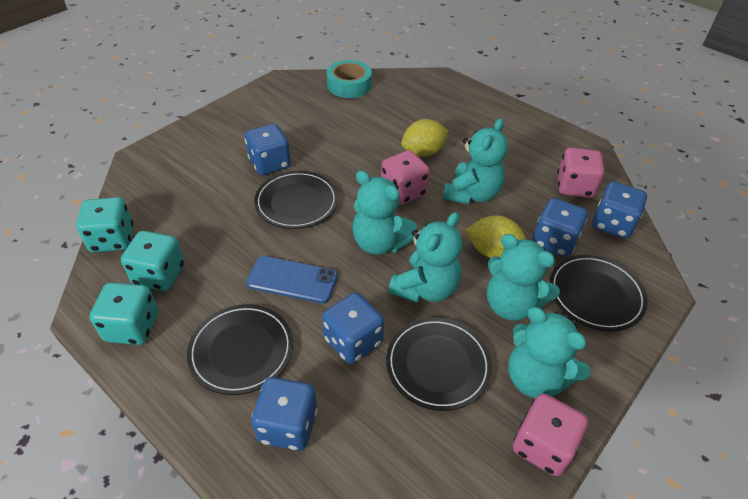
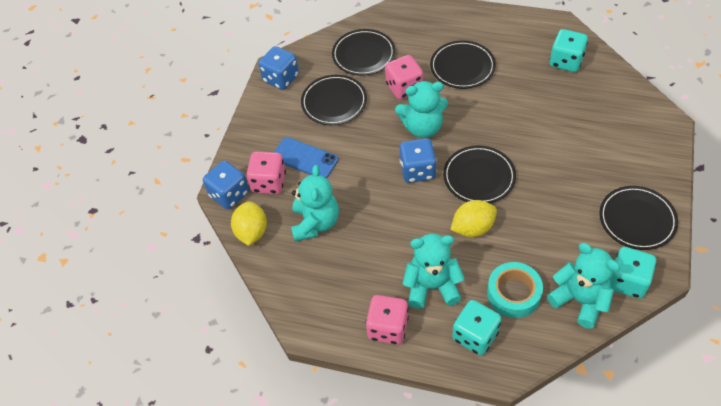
black plate: [187,304,293,395] [254,171,338,229] [386,317,492,411] [550,255,648,331] = 4 -> [301,75,367,125] [332,29,395,76] [430,41,496,89] [443,145,516,203] [599,186,678,250] = 5
blue dice: [245,124,291,175] [251,377,318,451] [322,292,384,364] [532,198,587,257] [592,182,647,239] = 5 -> [203,161,249,209] [259,46,299,90] [400,138,437,183] = 3
turquoise teddy bear: [352,171,417,255] [388,212,462,303] [443,118,508,204] [487,234,560,321] [508,307,591,398] = 5 -> [291,165,339,242] [395,81,448,138] [403,234,465,309] [547,243,620,329] = 4

